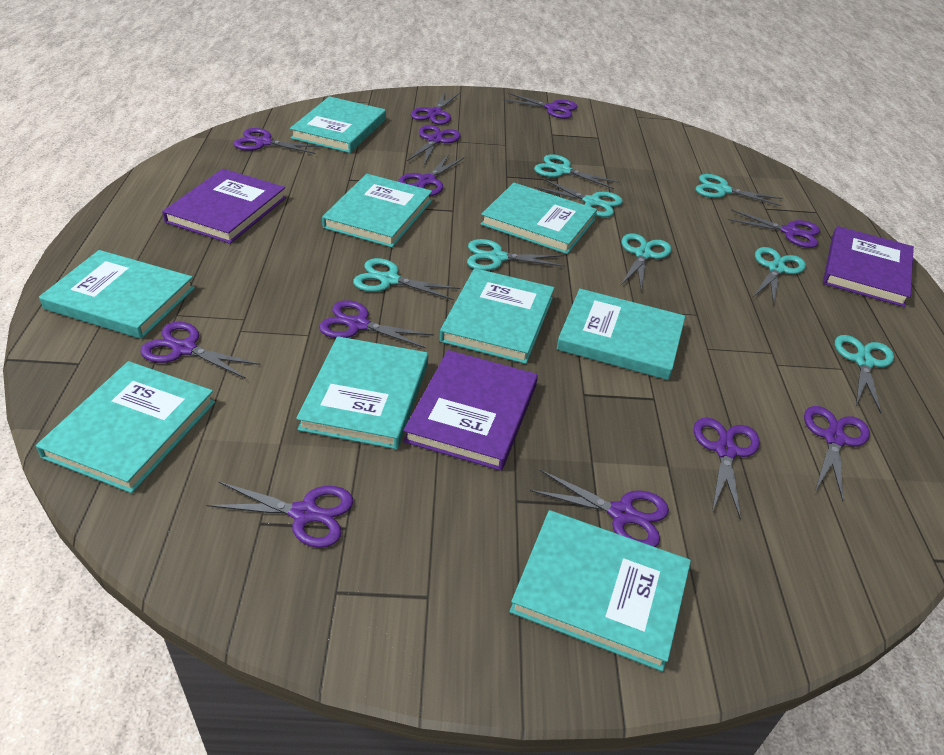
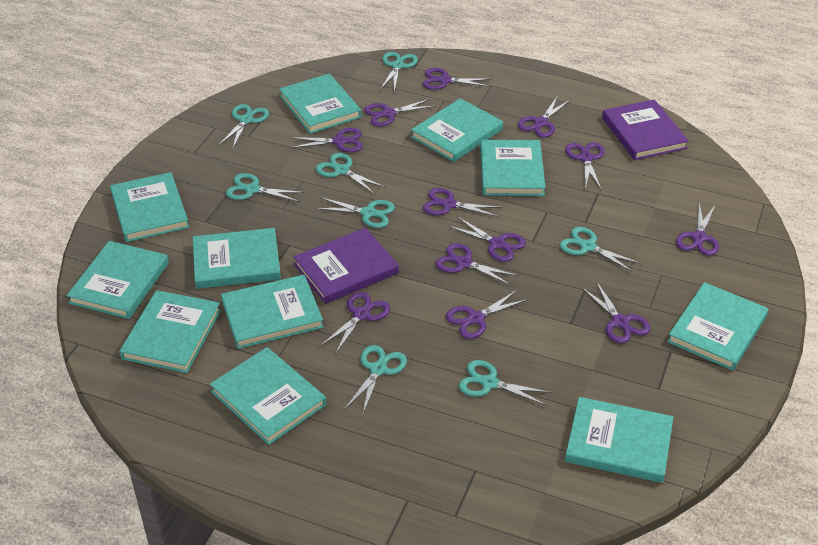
purple book: [162,169,286,244] [403,350,538,471] [823,226,914,307] = 3 -> [294,228,399,304] [602,99,689,160] = 2
turquoise book: [36,361,215,493] [39,250,195,339] [290,96,386,153] [296,336,428,449] [322,174,432,248] [440,268,554,364] [481,183,597,254] [510,510,691,672] [556,289,685,380] = 9 -> [67,241,169,319] [110,172,189,242] [119,290,221,373] [193,228,281,289] [210,347,326,445] [221,275,324,349] [279,73,361,134] [411,98,503,162] [480,140,545,196] [565,397,673,483] [667,282,768,371] = 11

